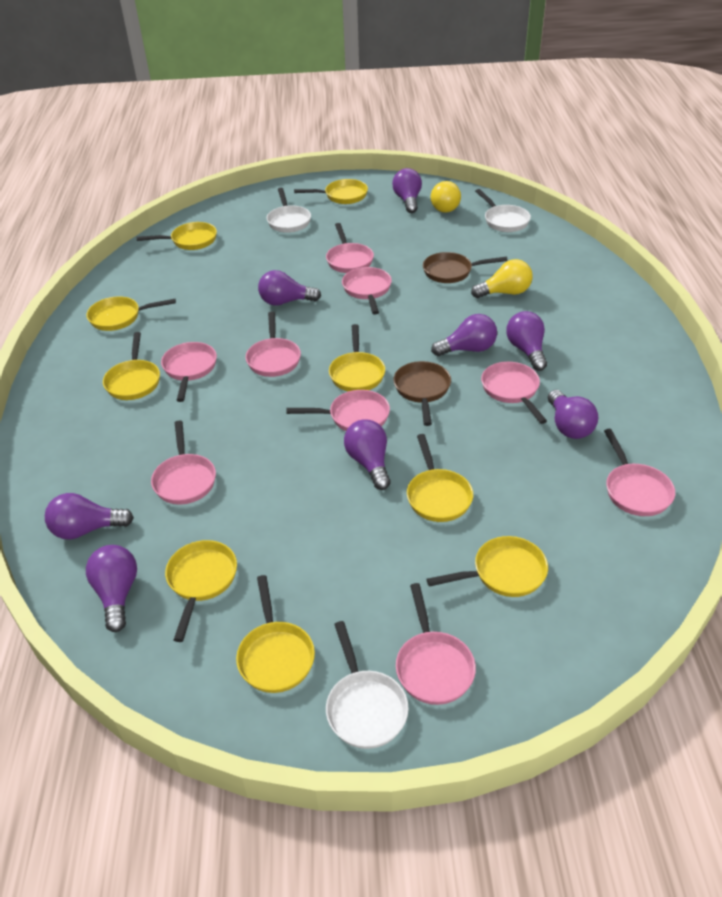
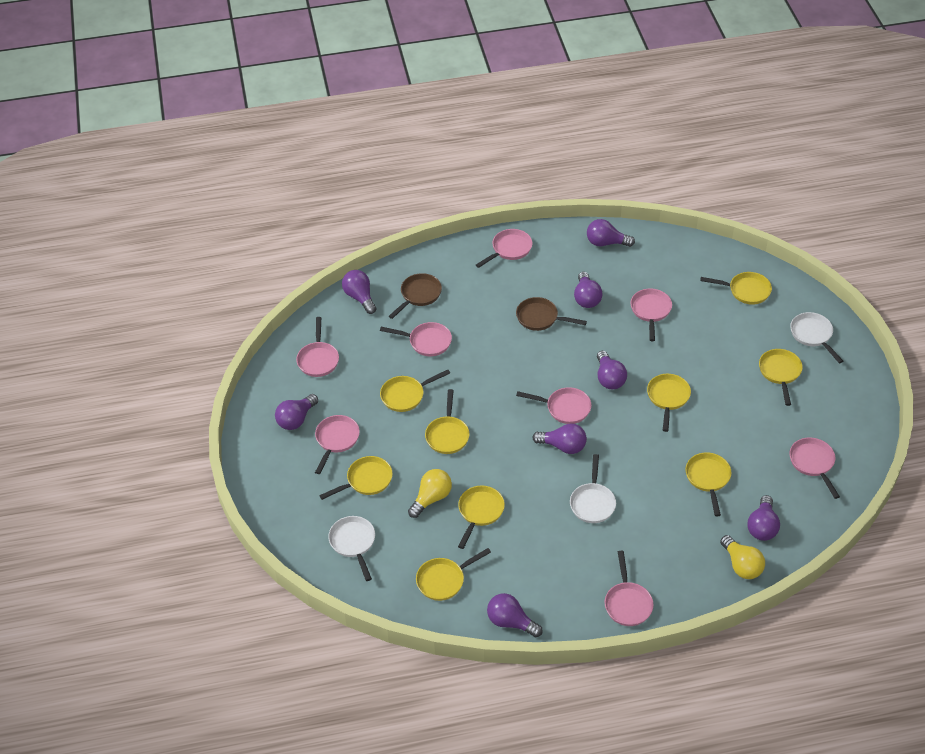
pink pan: [151,420,216,504] [161,342,217,402] [245,312,301,377] [287,390,390,431] [326,223,374,273] [342,267,392,315] [396,583,476,705] [481,362,547,424] [604,429,675,516] = 9 -> [296,317,339,377] [315,415,360,474] [380,322,452,356] [476,229,532,268] [516,387,591,424] [605,551,654,626] [630,289,672,341] [790,437,840,499] = 8

